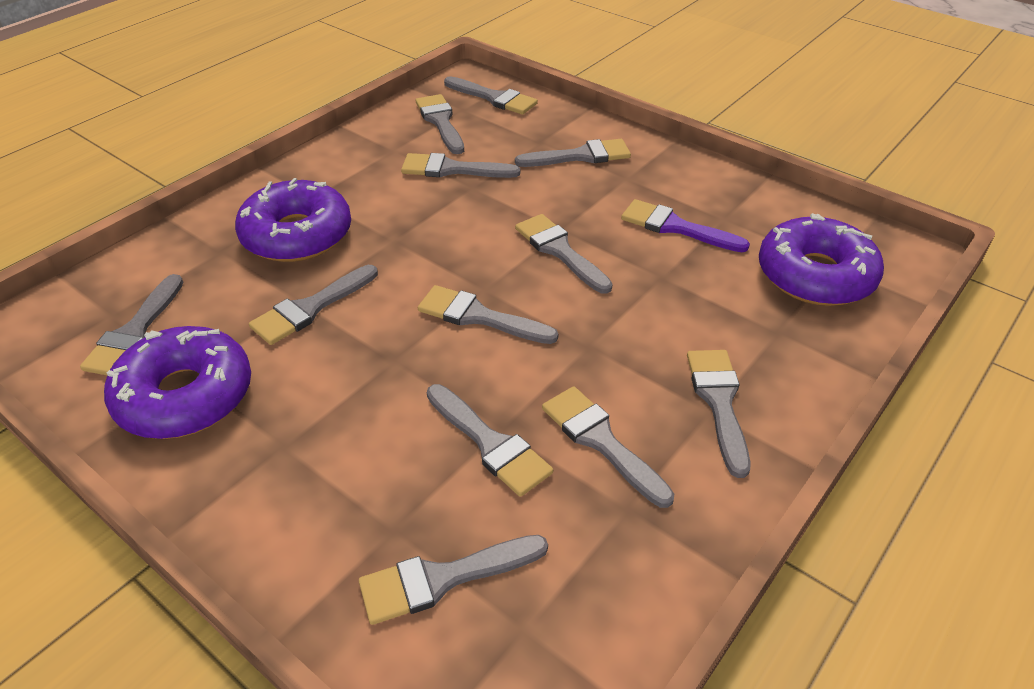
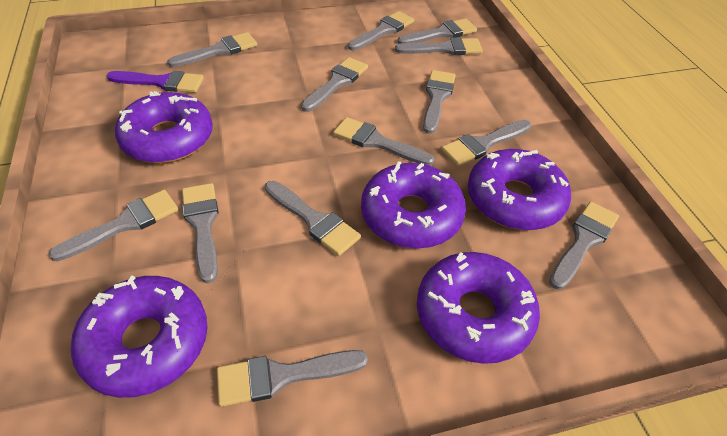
grey brush: [80,274,183,375] [249,265,378,345] [359,535,548,625] [401,153,520,178] [416,94,464,154] [418,285,558,344] [427,384,553,497] [444,76,538,115] [515,139,631,167] [515,214,613,294] [542,386,674,508] [687,350,750,478] = 12 -> [49,190,178,261] [167,32,257,67] [182,183,219,283] [217,350,368,407] [265,181,361,256] [301,57,368,112] [333,117,435,166] [348,11,414,51] [395,37,483,55] [397,18,477,44] [423,70,456,134] [441,120,531,166] [549,201,619,290] = 13
purple donut: [104,326,251,439] [235,178,351,262] [759,213,884,306] = 3 -> [71,275,208,398] [115,91,213,163] [361,161,466,249] [417,252,540,364] [468,149,571,230] = 5

